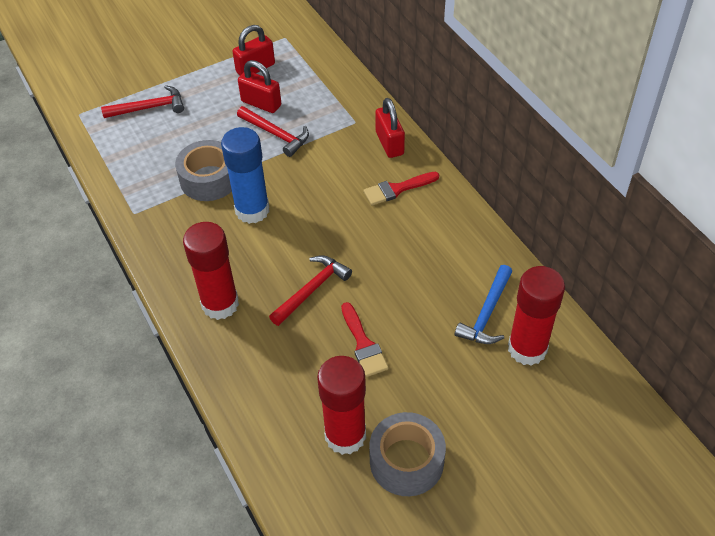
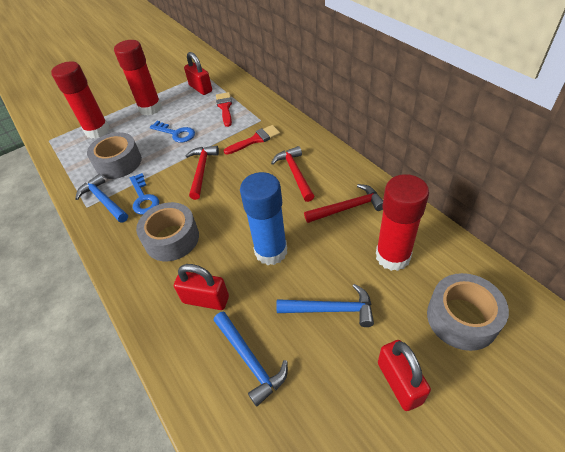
blue hammer: [455,265,512,344] = 1 -> [75,174,128,223] [214,311,288,407] [276,284,374,327] = 3
blue key: none = 0 -> [130,173,159,215] [150,121,195,142] = 2
grey tape: [175,140,232,201] [369,412,446,496] = 2 -> [87,132,142,179] [136,202,199,261] [427,273,509,351] = 3

